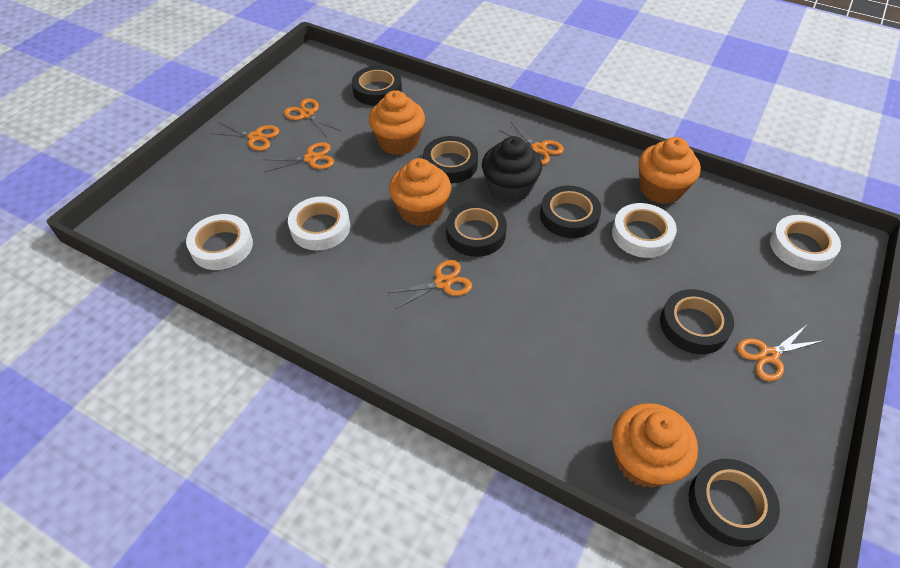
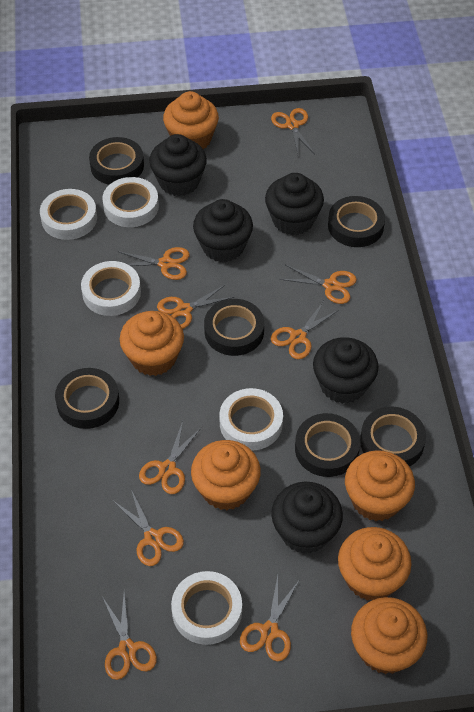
black cupcake: [482,136,542,203] = 1 -> [149,134,207,196] [193,199,253,262] [265,173,324,236] [271,482,343,554] [313,337,379,404] = 5
orange cupcake: [369,90,425,155] [389,158,451,226] [612,403,698,488] [639,137,701,204] = 4 -> [120,311,184,376] [163,91,219,149] [191,440,261,510] [338,527,412,601] [345,450,415,521] [351,597,427,674] = 6
orange scissors: [210,122,279,151] [262,142,334,173] [284,98,341,138] [388,260,472,309] [499,122,564,165] [736,326,822,381] = 6 -> [103,593,157,680] [114,490,184,566] [117,247,190,280] [139,421,202,494] [157,284,234,329] [240,575,300,662] [271,108,315,154] [271,301,339,359] [279,265,357,304] = 9
white tape: [186,214,253,270] [288,196,350,250] [612,203,677,258] [770,215,841,271] = 4 -> [40,189,97,240] [81,261,141,316] [102,177,159,227] [171,571,242,645] [219,388,283,450] = 5

